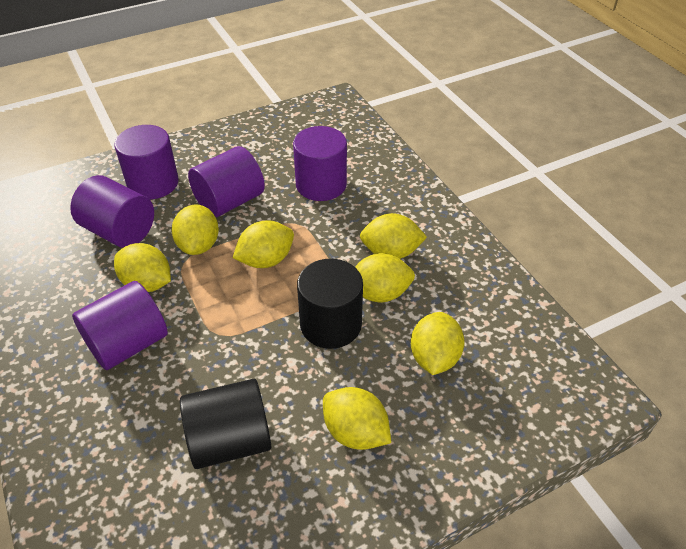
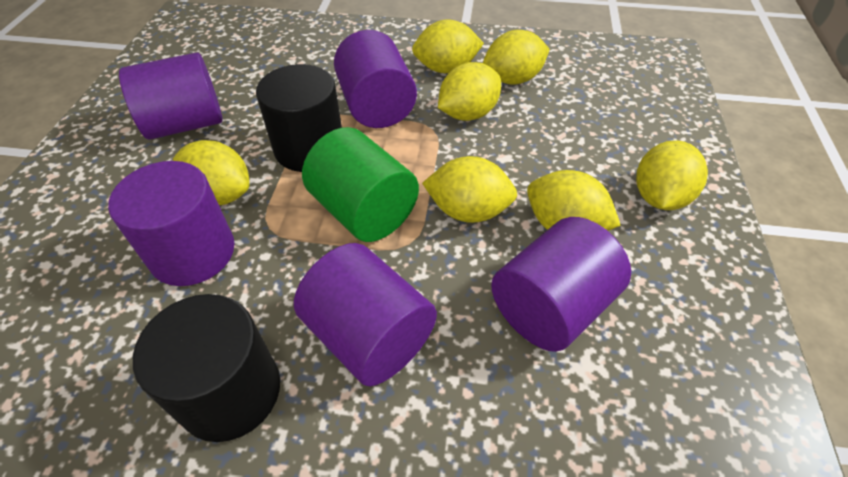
green cylinder: none = 0 -> [302,127,419,242] = 1

